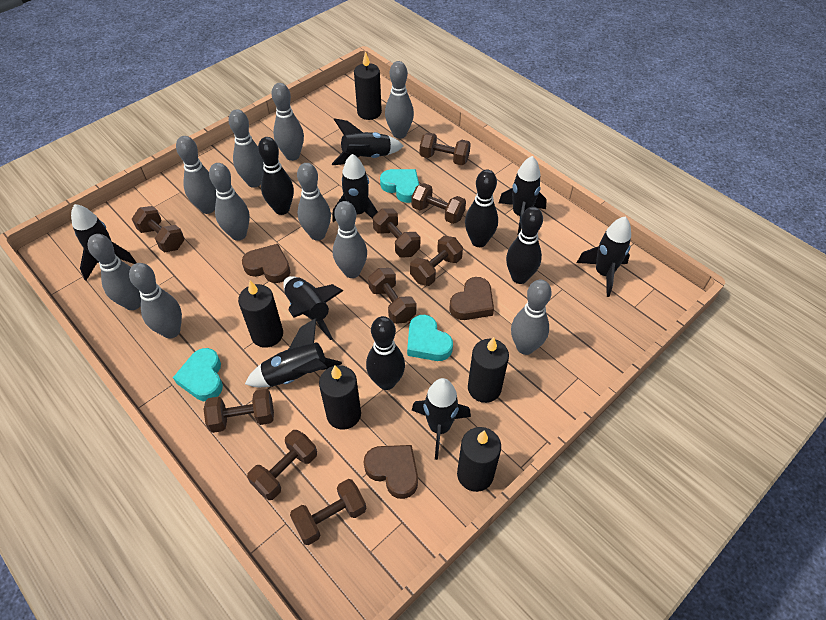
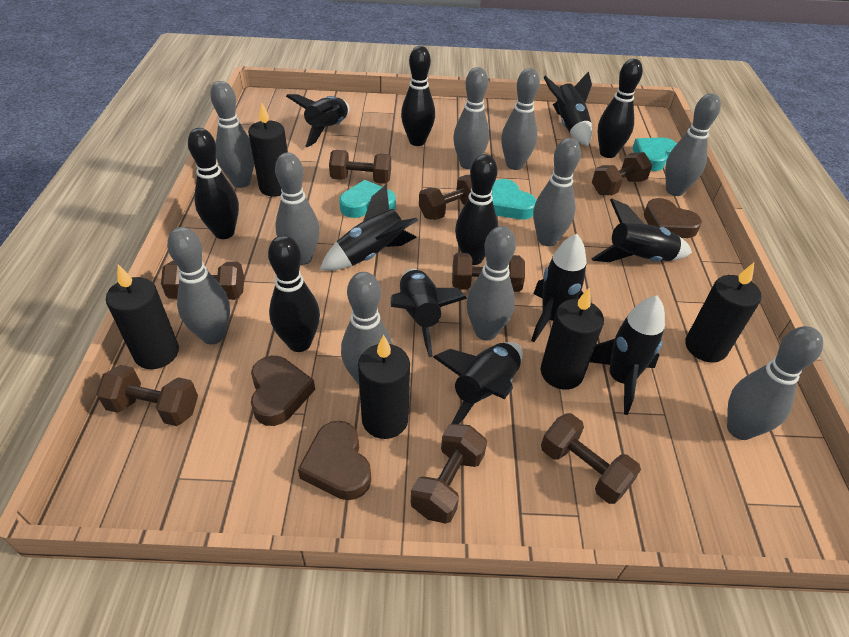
black bowling pin: [258,137,294,215] [366,316,405,390] [465,170,498,247] [506,207,543,284] = 4 -> [188,128,239,239] [268,235,320,352] [401,46,435,146] [455,154,498,265] [598,59,643,158] = 5
brown dumbbell: [132,206,185,253] [204,389,274,433] [247,430,317,500] [290,479,366,545] [368,268,416,324] [373,208,420,258] [410,236,463,286] [411,183,466,224] [420,132,471,165] = 9 -> [96,365,198,426] [161,261,244,300] [329,150,391,184] [411,424,487,524] [419,175,472,220] [452,253,525,292] [541,413,641,504] [592,152,652,195] = 8

